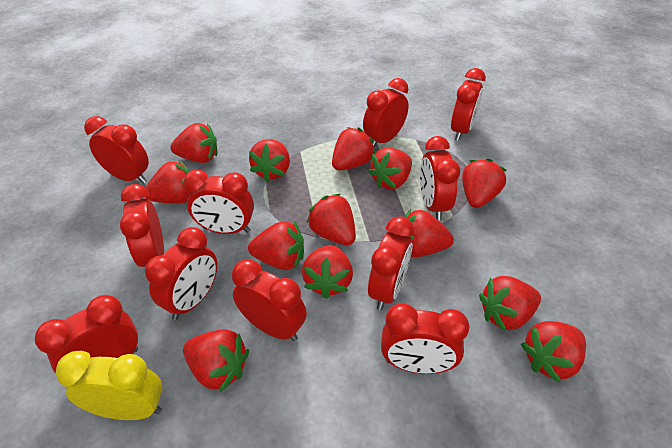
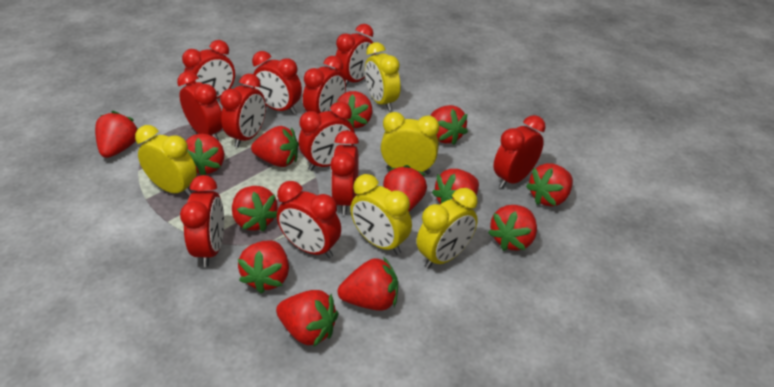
yellow clock: [56,351,162,420] = 1 -> [135,125,197,197] [350,174,412,255] [365,42,401,111] [381,112,439,174] [417,188,478,269] = 5

